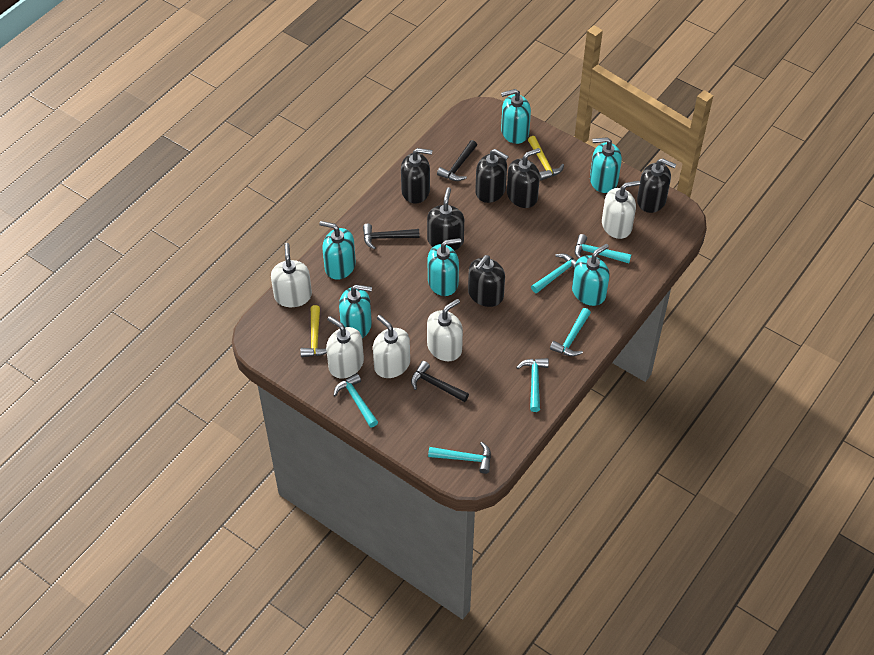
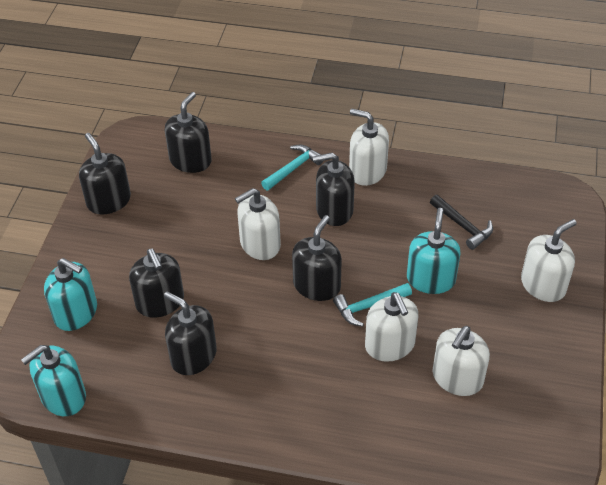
black hammer: [363,224,420,249] [411,361,469,402] [437,140,477,181] = 3 -> [430,195,493,250] = 1
turquoise hammer: [333,373,378,427] [428,441,491,474] [516,358,549,412] [531,254,576,293] [550,308,591,356] [575,234,631,263] = 6 -> [261,145,323,190] [333,283,412,327] = 2
turquoise soap dispenser: [319,221,356,280] [339,285,372,338] [428,238,461,296] [501,89,531,144] [572,244,610,306] [590,137,622,193] = 6 -> [21,345,86,416] [44,258,97,331] [407,208,460,294] = 3
yellow hammer: [300,305,327,357] [528,136,564,181] = 2 -> none = 0

